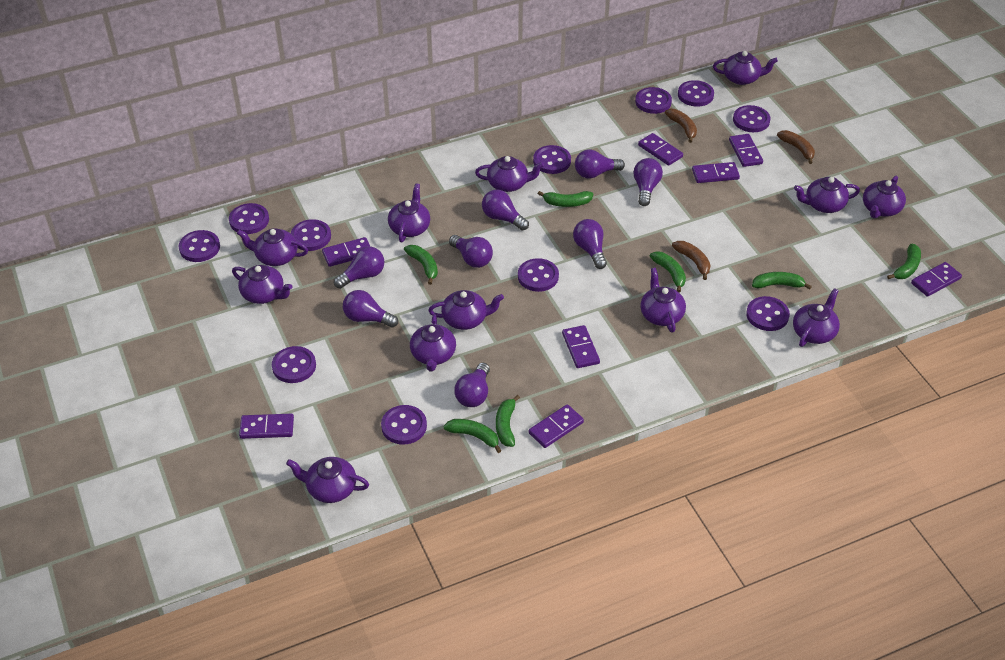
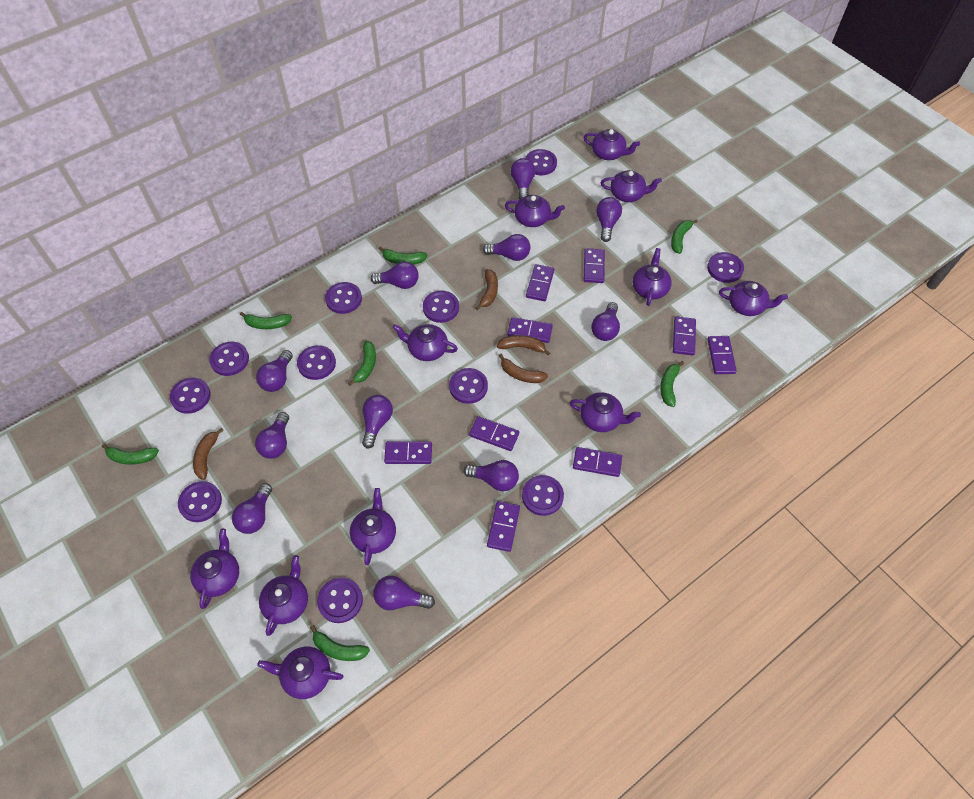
brown banana: [665,109,697,143] [672,241,711,280] [777,130,815,164] = 3 -> [193,428,224,480] [475,269,498,310] [497,335,550,356] [499,354,548,383] = 4
purple domino: [239,414,294,439] [322,237,370,267] [529,404,584,448] [562,325,600,368] [638,133,683,166] [692,162,740,183] [729,134,763,167] [911,262,962,297] = 8 -> [384,441,432,464] [469,416,519,451] [487,501,520,552] [507,317,553,343] [526,264,554,301] [573,447,622,477] [584,248,605,283] [673,316,696,356] [707,336,737,374] = 9
purple light bulb: [334,247,384,289] [343,290,398,328] [449,235,493,268] [454,363,490,407] [482,190,529,231] [573,219,607,269] [575,149,625,179] [633,158,663,206] = 8 -> [232,483,272,534] [255,412,289,459] [256,350,293,392] [362,395,393,449] [371,262,419,289] [373,575,435,610] [464,460,519,492] [483,234,530,261] [511,158,535,200] [591,302,620,341] [596,197,622,242] = 11
purple teapot: [232,265,293,304] [237,228,308,266] [286,457,369,503] [388,183,430,242] [410,314,456,372] [428,290,504,330] [475,156,544,192] [640,268,686,333] [713,51,778,85] [793,288,840,347] [794,177,860,213] [863,176,906,218] = 12 -> [190,529,239,609] [257,647,343,699] [259,555,308,636] [350,488,396,565] [393,324,458,361] [505,195,565,227] [570,392,641,432] [583,129,640,160] [601,170,662,202] [633,248,672,306] [719,281,788,316] = 11

